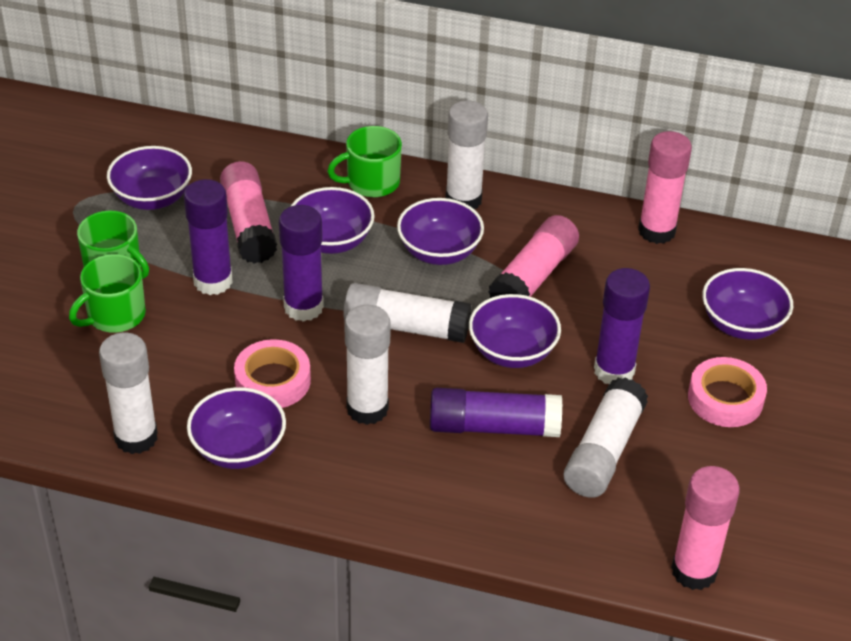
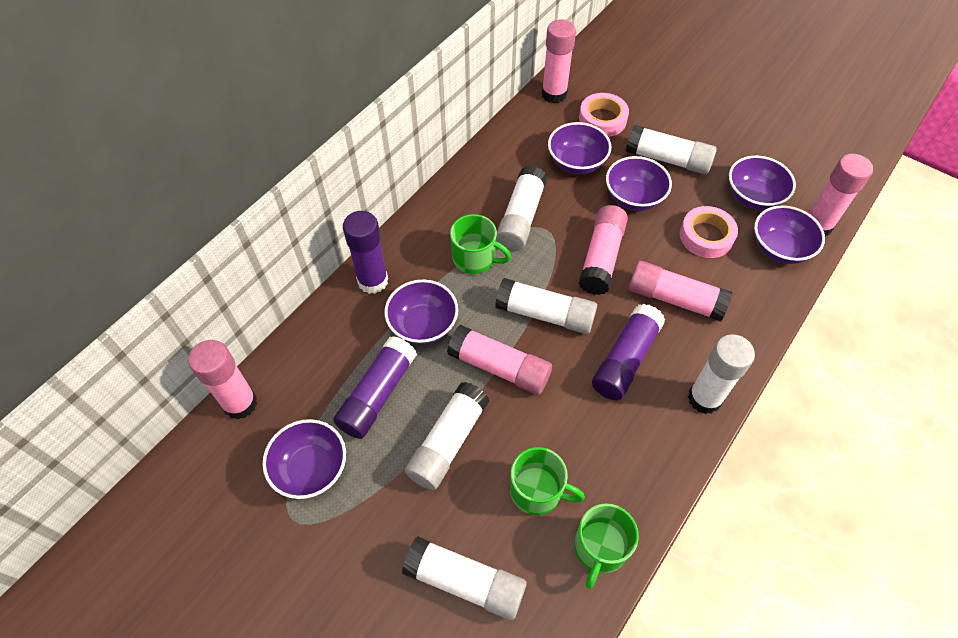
pink glue stick: [220,161,277,264] [488,215,579,298] [638,131,692,244] [671,466,740,590] = 4 -> [188,340,257,420] [447,325,552,395] [541,19,576,104] [579,205,628,295] [629,261,733,322] [808,154,873,237] = 6
purple glue stick: [184,179,233,295] [279,205,324,322] [430,388,562,437] [594,268,650,384] = 4 -> [333,336,417,439] [343,211,388,294] [592,304,665,400] = 3
white glue stick: [99,333,158,454] [343,283,471,343] [344,305,391,425] [445,100,488,209] [564,378,648,498] = 5 -> [402,536,527,620] [405,382,489,490] [495,278,597,334] [496,166,547,251] [625,125,717,175] [688,334,755,414] = 6

